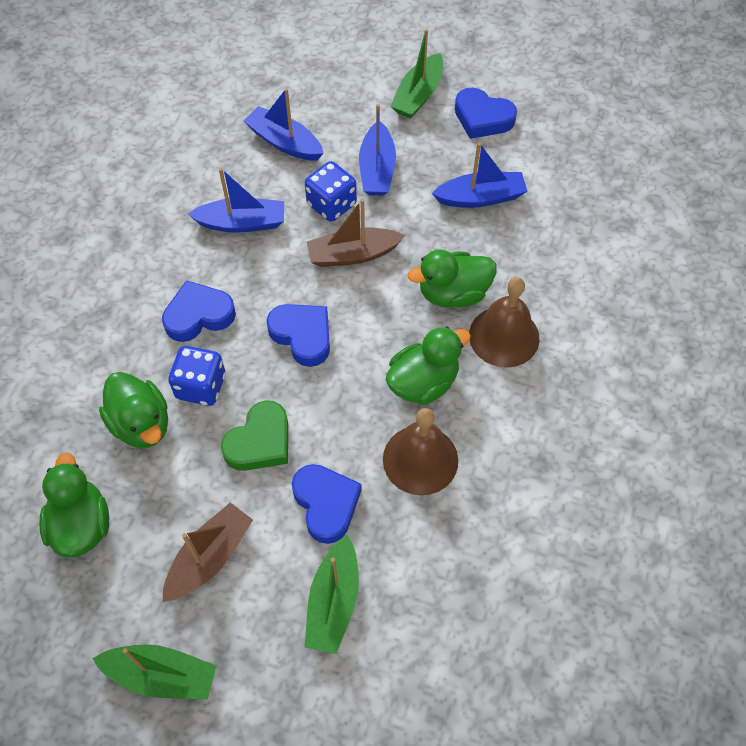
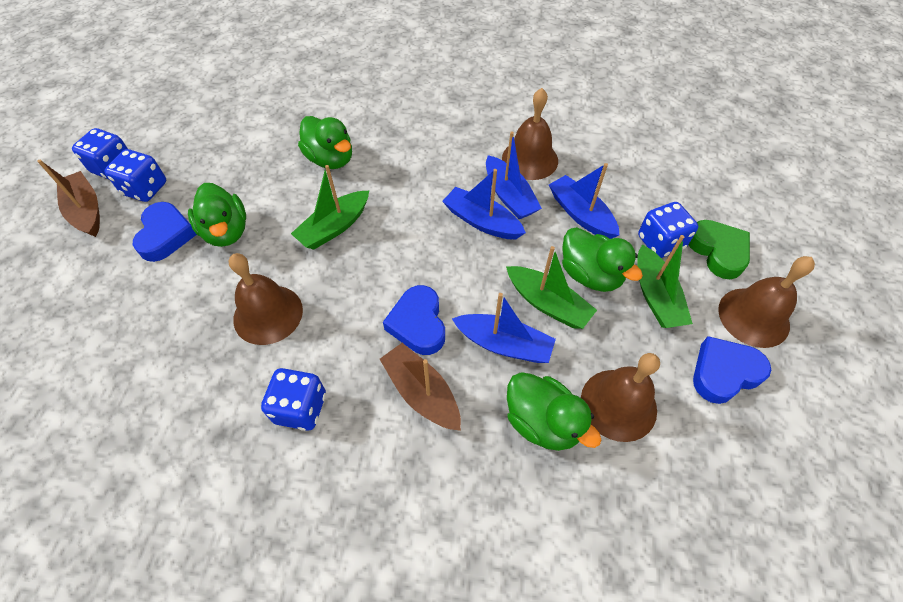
blue dice: [168,346,226,406] [305,161,357,222] = 2 -> [72,128,128,179] [105,149,166,202] [261,368,326,431] [638,202,698,258] = 4
blue heart: [162,280,236,342] [266,304,330,367] [292,464,362,544] [455,87,517,139] = 4 -> [133,202,197,262] [383,285,445,355] [693,336,771,404] = 3
brown bell: [383,408,458,495] [469,277,539,368] = 2 -> [229,253,303,345] [502,88,558,180] [581,353,660,442] [718,256,815,348] = 4

